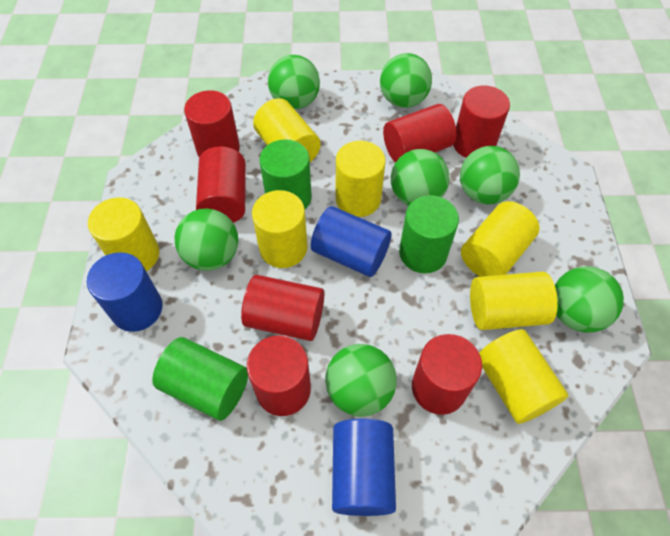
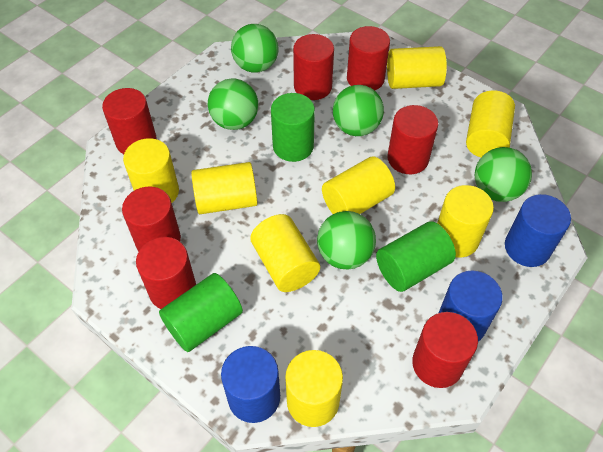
green ball: [175,208,238,271] [268,55,320,109] [325,344,397,417] [380,53,432,108] [391,149,449,206] [460,146,520,205] [555,266,624,332] = 7 -> [208,78,258,130] [231,24,278,73] [317,211,376,270] [333,85,384,136] [475,147,532,202] = 5
yellow cylinder: [88,197,159,271] [252,190,307,268] [253,98,321,162] [336,141,386,217] [461,201,540,277] [470,271,558,330] [479,329,569,424] = 7 -> [123,138,179,203] [191,162,257,214] [250,214,320,292] [285,350,343,427] [322,156,395,214] [387,46,447,89] [437,185,494,257] [466,90,515,158] = 8

